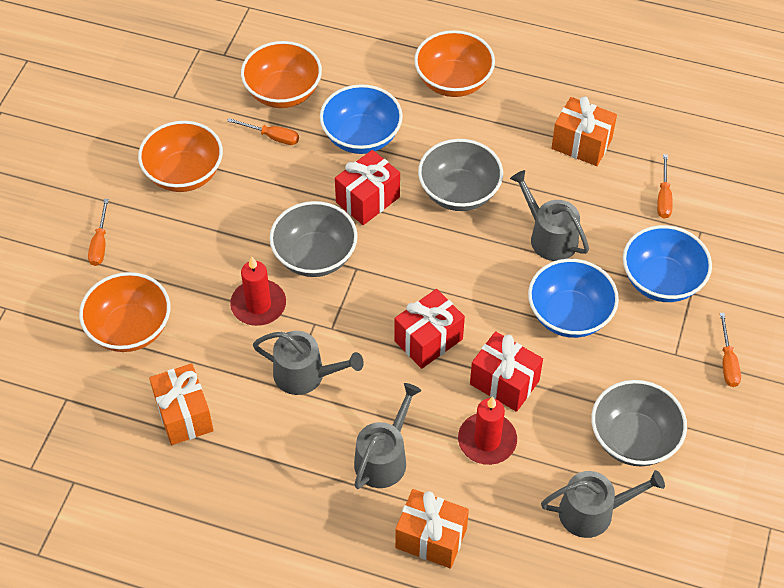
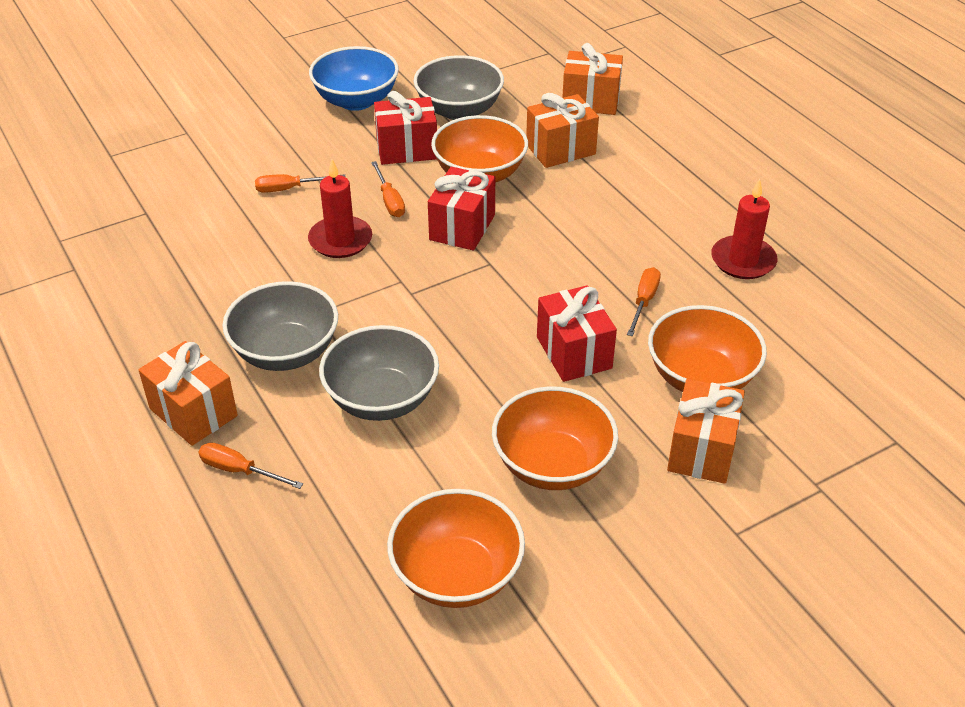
blue bowl: [320,84,403,154] [528,259,619,338] [623,225,712,302] = 3 -> [309,46,399,111] = 1
grey watering can: [253,331,364,395] [354,383,421,489] [510,170,589,261] [541,470,665,538] = 4 -> none = 0
orange gift: [149,364,214,445] [395,489,469,568] [551,96,617,166] = 3 -> [138,341,238,446] [526,93,599,168] [562,43,623,115] [667,379,745,484] = 4

